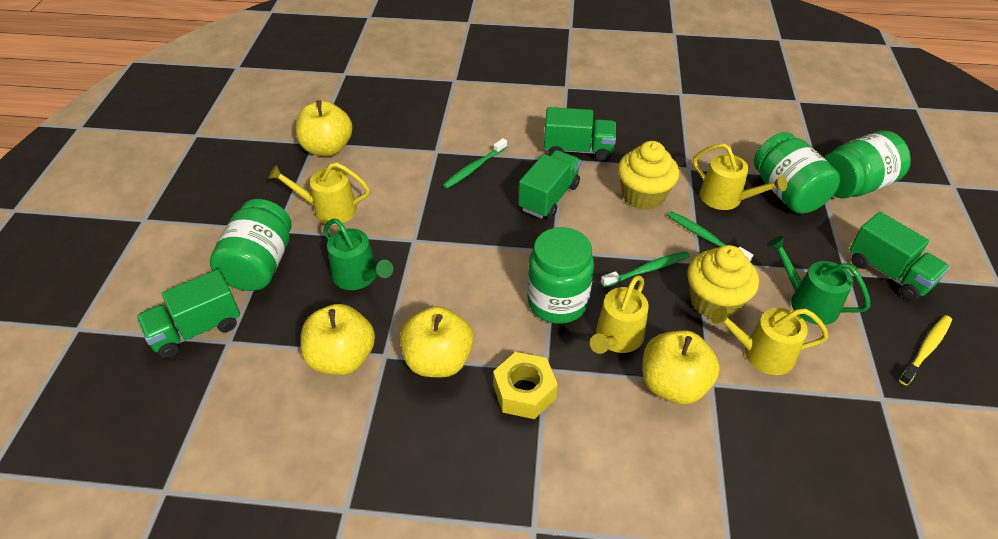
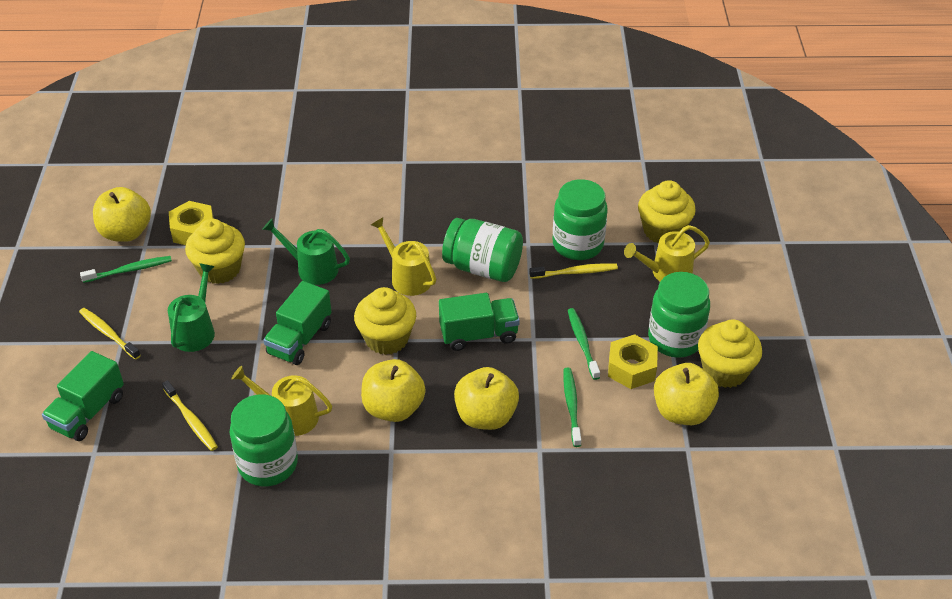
green truck: [136,269,240,358] [518,150,581,219] [544,107,616,162] [849,212,950,301] = 4 -> [42,351,124,441] [263,281,332,365] [439,293,520,351] = 3
yellow cupcake: [618,141,679,210] [687,245,759,319] = 2 -> [185,219,245,284] [354,287,416,355] [638,180,696,244] [698,319,762,388] = 4
yellow nut: [493,352,558,419] = 1 -> [169,201,214,245] [608,334,658,389] = 2
yellow toothbrush: [899,315,952,386] = 1 -> [79,308,141,360] [162,380,218,451] [529,263,618,279] = 3
yellow watering can: [268,162,370,225] [590,275,649,354] [693,143,787,210] [711,306,829,375] = 4 -> [231,366,332,436] [371,217,436,296] [624,225,710,281] = 3

